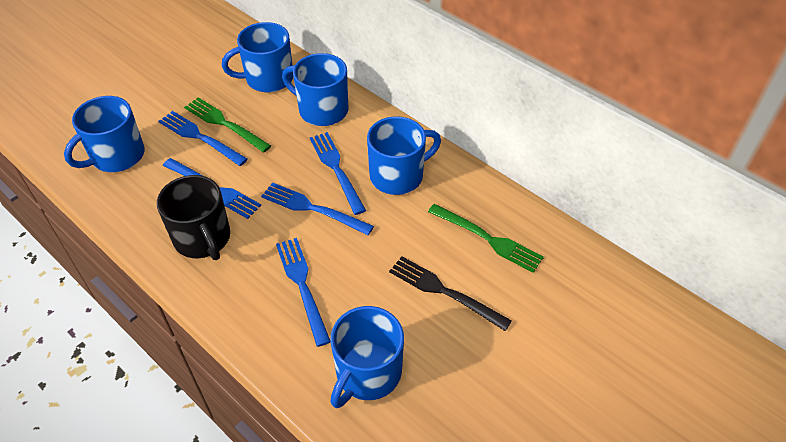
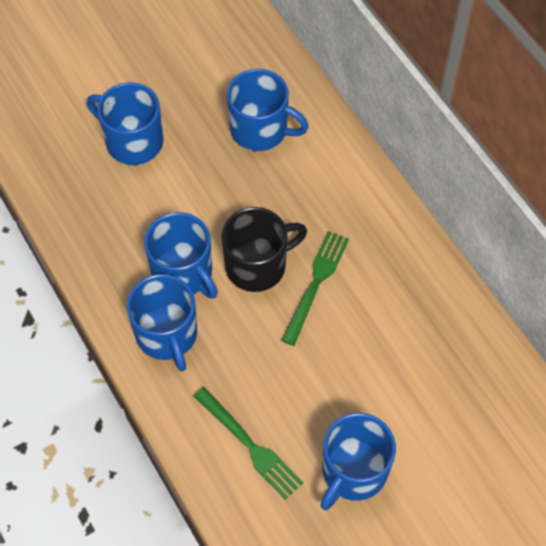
black fork: [389,256,512,331] = 1 -> none = 0
blue fork: [159,111,248,166] [163,158,261,219] [261,182,374,235] [276,238,330,347] [310,132,366,215] = 5 -> none = 0

